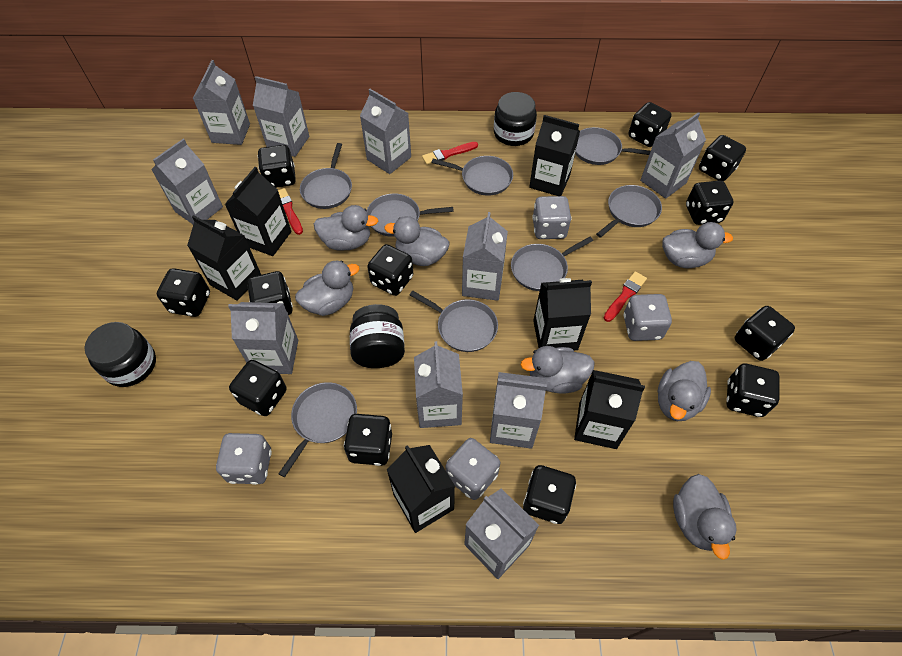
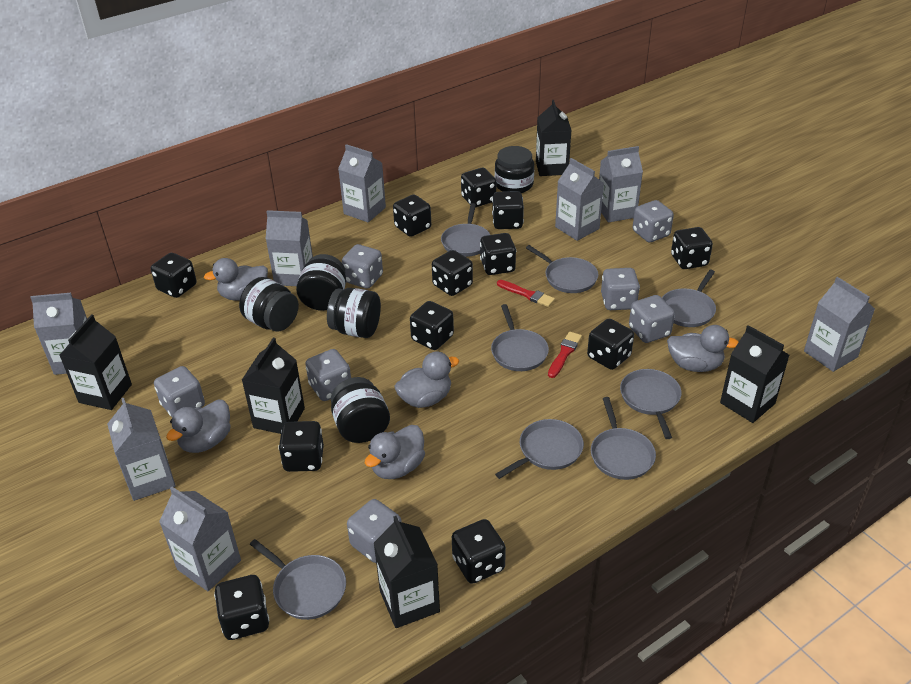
black carton: [187,215,261,301] [225,167,291,256] [386,445,455,533] [529,115,580,196] [533,278,592,350] [574,370,645,449] = 6 -> [60,314,132,410] [242,338,305,434] [374,516,440,628] [536,100,572,176] [720,325,789,423] = 5
black jar: [84,322,156,387] [350,304,405,368] [494,92,537,146] = 3 -> [239,277,299,332] [296,254,346,311] [327,288,381,338] [331,377,390,443] [495,146,534,193] = 5
grey carton: [151,139,223,224] [193,60,250,145] [228,302,298,374] [253,76,309,157] [360,89,411,174] [414,341,463,428] [462,212,508,301] [464,488,539,579] [490,372,547,449] [640,112,706,199] = 10 -> [30,293,87,375] [107,398,176,501] [159,487,241,591] [266,210,313,286] [338,144,386,222] [555,158,604,241] [599,146,643,223] [804,277,875,372] = 8
grey dice: [216,433,272,485] [446,438,500,500] [532,196,572,239] [623,294,672,341] = 4 -> [154,366,205,417] [305,349,351,401] [342,244,383,289] [347,499,402,563] [601,268,640,310] [629,295,675,343] [633,200,674,242] = 7
grey duck: [295,260,359,316] [314,205,378,251] [385,216,449,266] [521,346,595,394] [658,361,711,421] [662,222,733,268] [673,474,737,560] = 7 -> [166,400,231,453] [204,258,268,301] [365,425,425,479] [394,352,459,408] [667,325,738,372] = 5
red brush: [278,188,303,235] [422,142,478,165] [604,271,647,322] = 3 -> [497,280,555,307] [548,332,582,378] = 2

